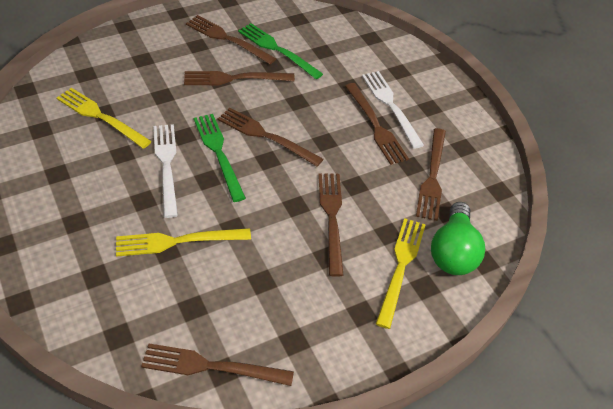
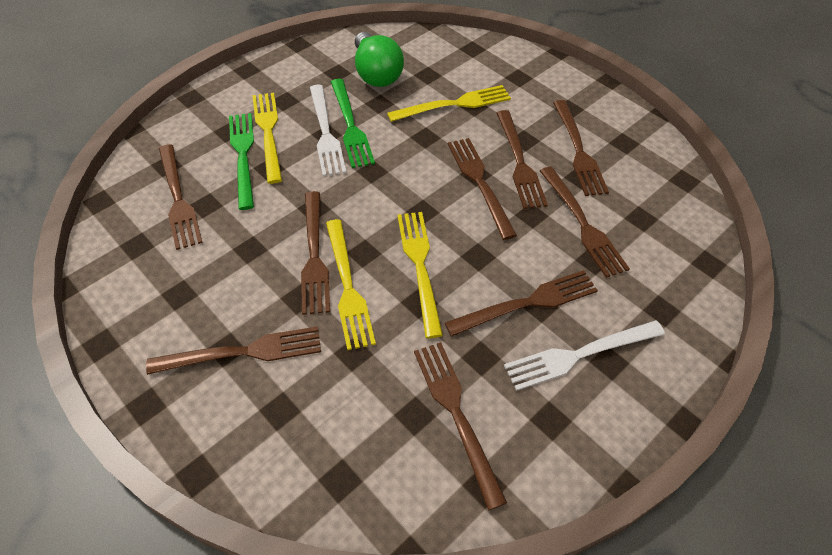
brown fork: [141,344,294,386] [184,71,295,85] [186,15,276,64] [218,108,323,167] [318,173,344,277] [345,83,409,165] [416,128,446,221] = 7 -> [146,326,321,375] [159,144,203,250] [301,191,330,315] [414,342,507,510] [445,270,598,337] [448,138,517,240] [497,110,548,209] [540,167,630,278] [553,100,609,196] = 9
yellow fork: [56,88,152,149] [116,228,251,257] [376,218,426,329] = 3 -> [252,93,282,184] [326,219,376,351] [387,85,511,122] [397,212,443,338] = 4

